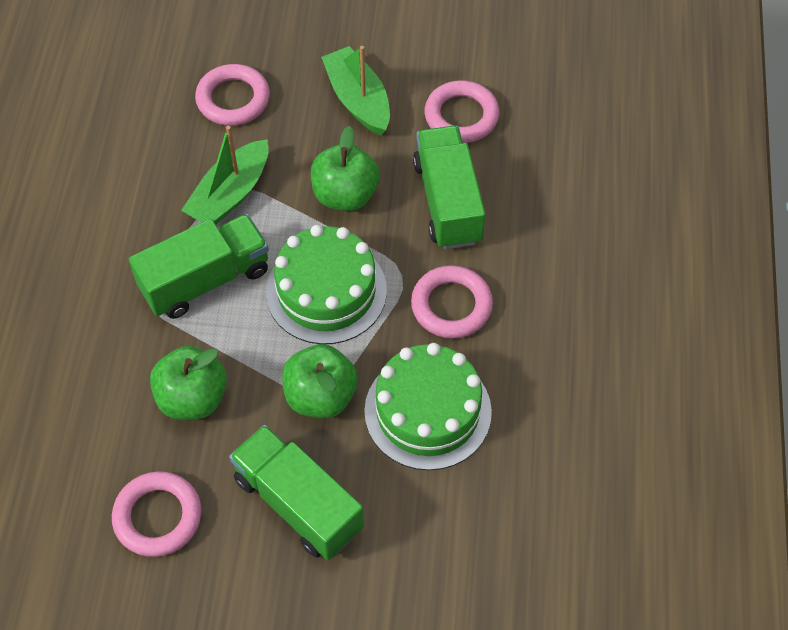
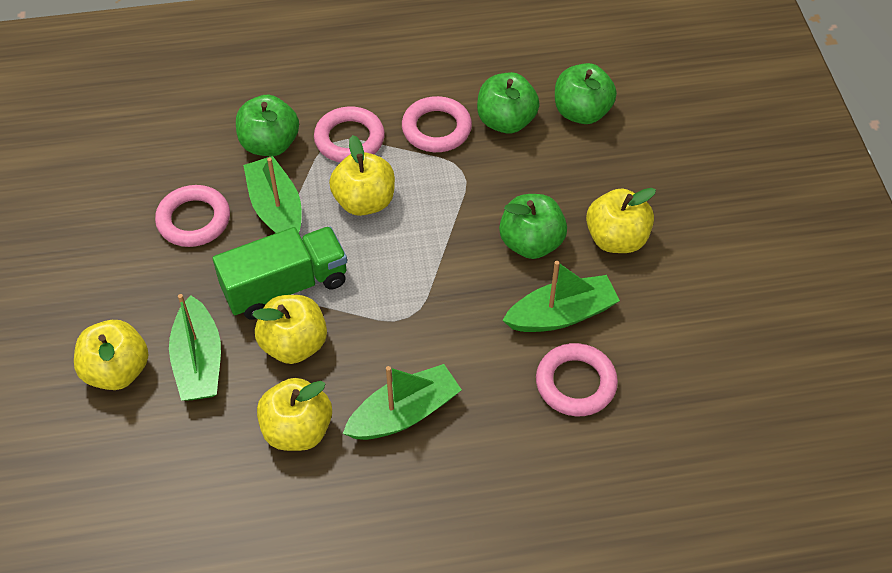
green apple: [150,346,227,420] [282,344,358,418] [311,126,380,211] = 3 -> [236,95,299,156] [477,72,540,134] [499,194,567,259] [555,63,617,124] = 4
green boat: [181,126,269,224] [321,46,390,135] = 2 -> [169,294,221,401] [243,156,302,233] [343,364,462,440] [502,261,620,332] = 4
green cake: [266,225,387,344] [364,343,492,470] = 2 -> none = 0
green truck: [129,214,269,319] [229,425,364,560] [413,126,486,249] = 3 -> [213,226,347,320] = 1
yellow apple: none = 0 -> [74,320,148,390] [252,295,327,364] [257,378,332,451] [329,135,395,216] [586,188,656,253] = 5

